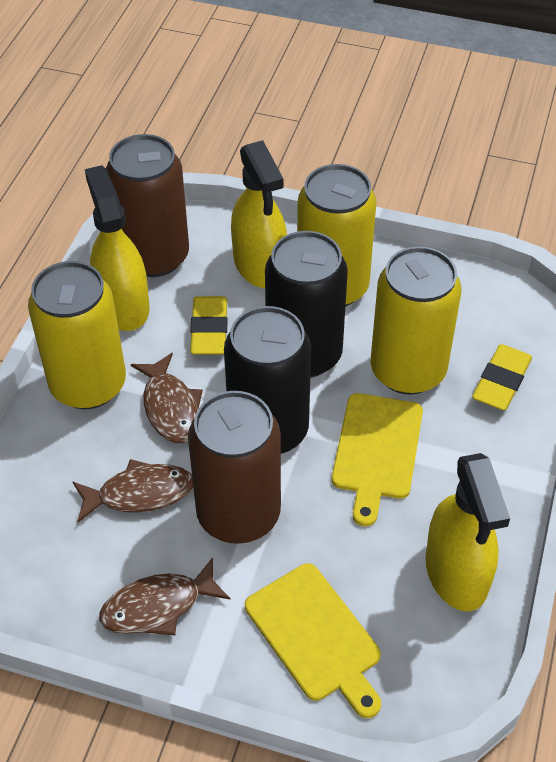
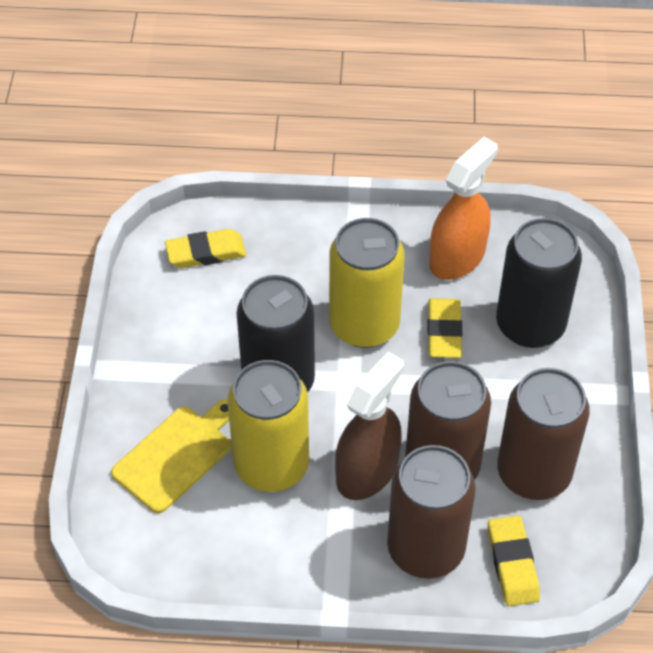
brown can: [106,134,189,277] [188,391,281,544] = 2 -> [387,445,475,579] [405,361,491,480] [497,368,590,500] = 3
brown fish: [73,459,193,523] [99,557,231,636] [131,352,203,443] = 3 -> none = 0
brown spray bottle: none = 0 -> [335,351,404,500] = 1
orange spray bottle: none = 0 -> [429,137,498,280] = 1
yellow can: [28,261,126,409] [297,164,377,307] [371,246,461,395] = 3 -> [228,360,309,492] [329,218,405,348] = 2
yellow cutting board: [245,563,381,718] [332,393,423,526] = 2 -> [111,399,231,513] = 1
yellow eraser: [190,296,228,355] [472,344,532,410] = 2 -> [165,229,246,268] [428,298,462,358] [488,515,540,606] = 3
yellow spray bottle: [85,165,150,331] [231,140,287,288] [426,453,510,611] = 3 -> none = 0

